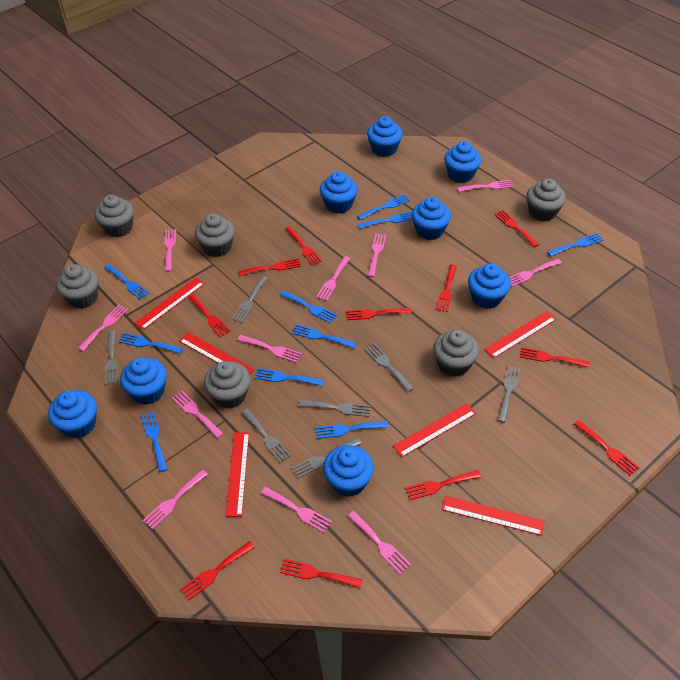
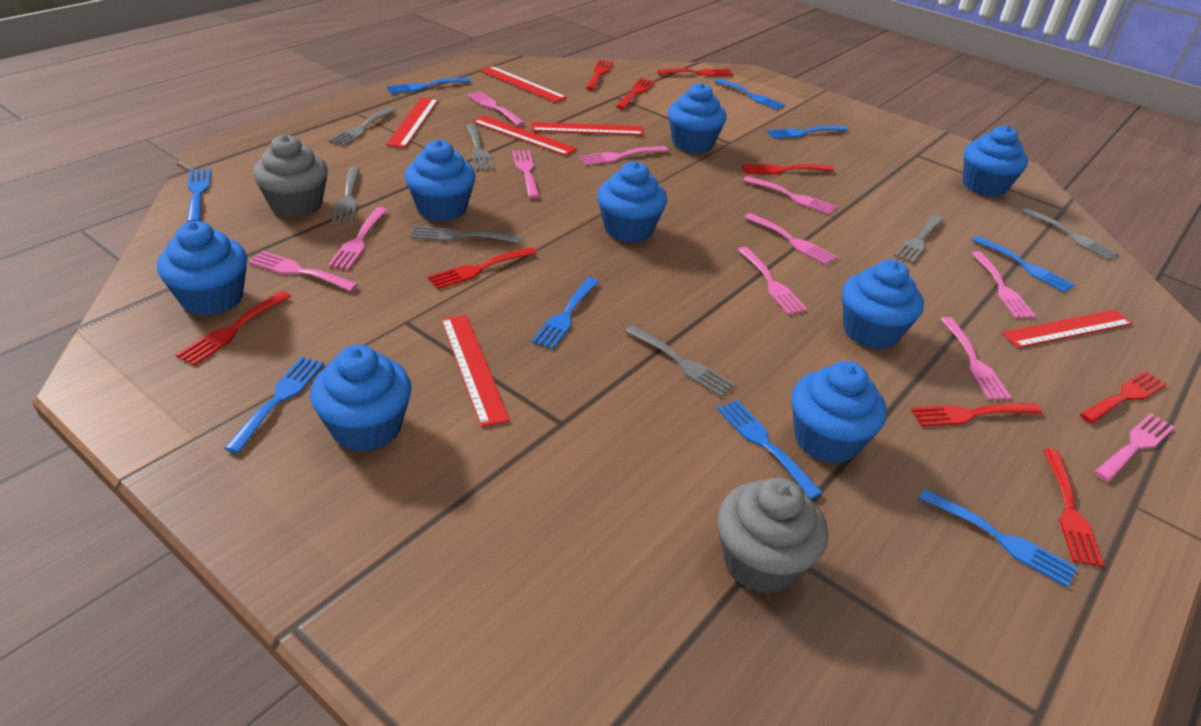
blue fork: [104,264,150,300] [118,333,183,354] [141,411,168,472] [255,368,324,386] [279,290,337,323] [292,324,357,349] [315,421,389,439] [357,194,410,220] [358,211,412,229] [547,233,603,256] = 10 -> [187,169,211,222] [224,357,324,453] [387,77,470,94] [532,277,599,349] [715,79,785,110] [717,400,823,499] [766,126,848,139] [919,489,1077,588] [972,236,1075,292] = 9
grey cupcake: [56,264,99,309] [95,194,134,237] [195,214,235,257] [204,361,250,408] [433,330,479,377] [527,178,566,221] = 6 -> [253,135,328,218] [718,478,828,594] = 2
red fork: [180,541,255,600] [188,294,230,337] [239,258,301,276] [280,559,362,588] [285,226,322,266] [346,308,411,320] [405,470,481,500] [436,265,457,312] [494,210,539,247] [520,347,590,368] [574,420,640,476] = 11 -> [176,291,291,366] [427,247,537,289] [586,60,613,90] [616,78,655,109] [657,68,733,76] [742,164,834,174] [911,403,1042,427] [1043,449,1104,567] [1080,371,1167,424] = 9

